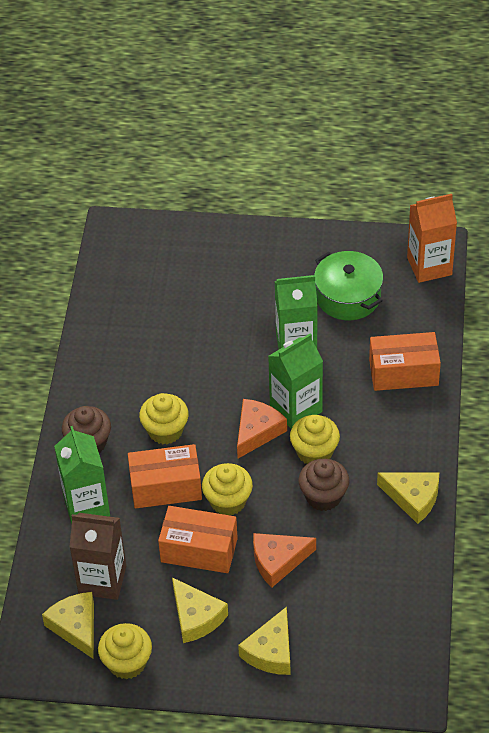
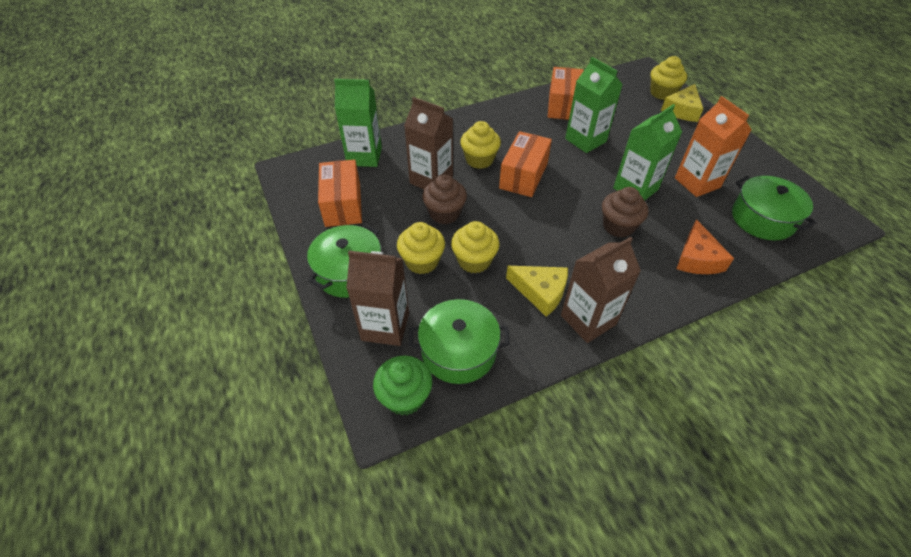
brown carton: [70,513,126,600] = 1 -> [346,251,409,346] [404,97,453,189] [561,237,641,343] = 3
green cupcake: none = 0 -> [373,356,432,415] = 1
green pot: [314,251,383,320] = 1 -> [307,225,381,298] [409,299,510,384] [732,176,816,240] = 3
orange cheese: [237,399,287,458] [253,533,316,587] = 2 -> [676,219,734,274] = 1
yellow cheese: [42,592,94,659] [172,577,228,643] [238,607,291,675] [377,473,439,524] = 4 -> [506,266,568,317] [661,84,703,122] = 2

